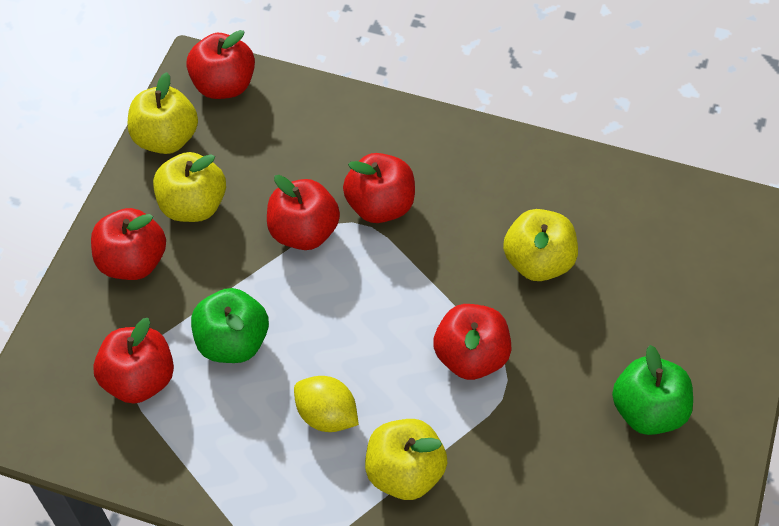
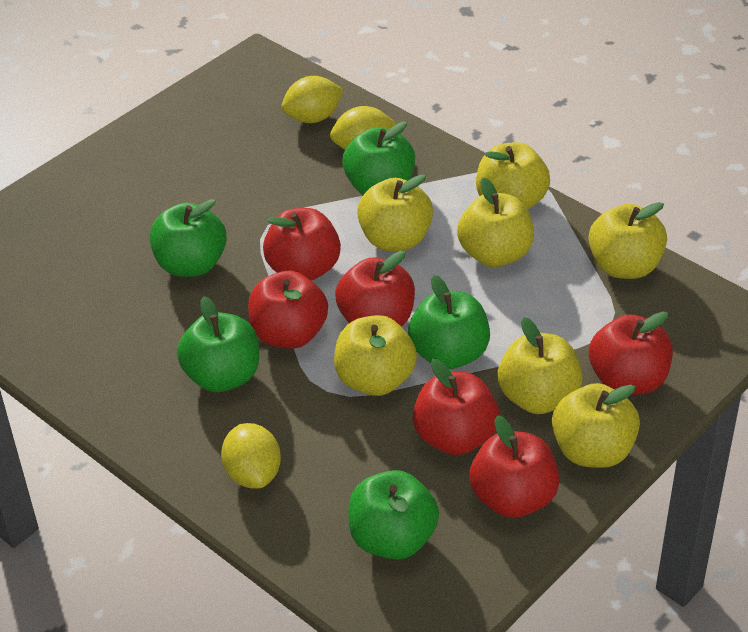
green apple: [191,288,269,363] [612,345,693,435] = 2 -> [150,199,227,277] [177,297,259,392] [342,121,415,195] [348,470,439,560] [408,275,490,369] = 5
yellow apple: [128,72,198,154] [153,152,226,222] [365,419,447,500] [503,209,578,281] = 4 -> [334,315,417,396] [357,174,433,251] [457,177,534,267] [476,142,550,209] [498,317,583,414] [552,383,640,468] [589,202,667,279] = 7
yellow lemon: [294,376,359,432] = 1 -> [221,423,281,489] [281,76,343,123] [330,106,397,150] = 3

